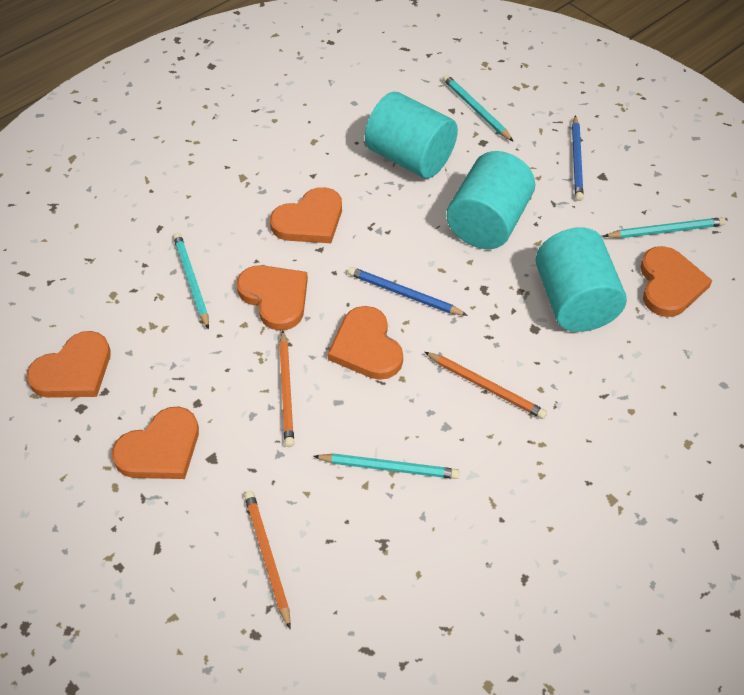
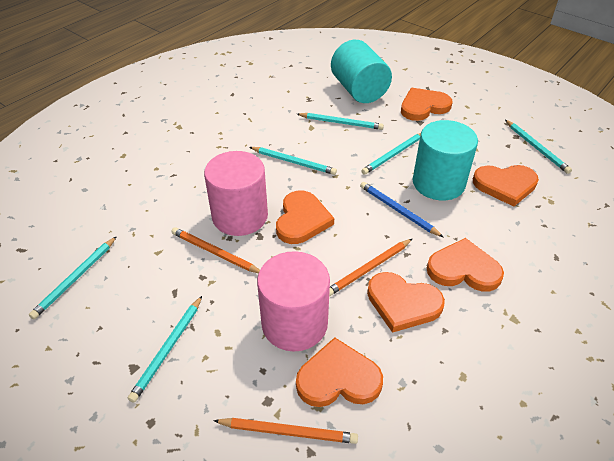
blue pencil: [348,267,468,316] [572,115,584,201] = 2 -> [360,182,443,237] = 1
pink cylinder: none = 0 -> [204,151,268,236] [257,251,330,352] = 2
turquoise cylinder: [365,92,458,178] [447,151,535,249] [535,228,627,332] = 3 -> [331,40,392,103] [413,120,478,200] = 2
turquoise pencil: [173,233,209,329] [314,453,460,479] [443,74,513,141] [604,217,726,238] = 4 -> [29,236,117,319] [128,296,202,403] [249,147,337,175] [297,113,384,130] [361,133,421,175] [505,120,572,174] = 6

